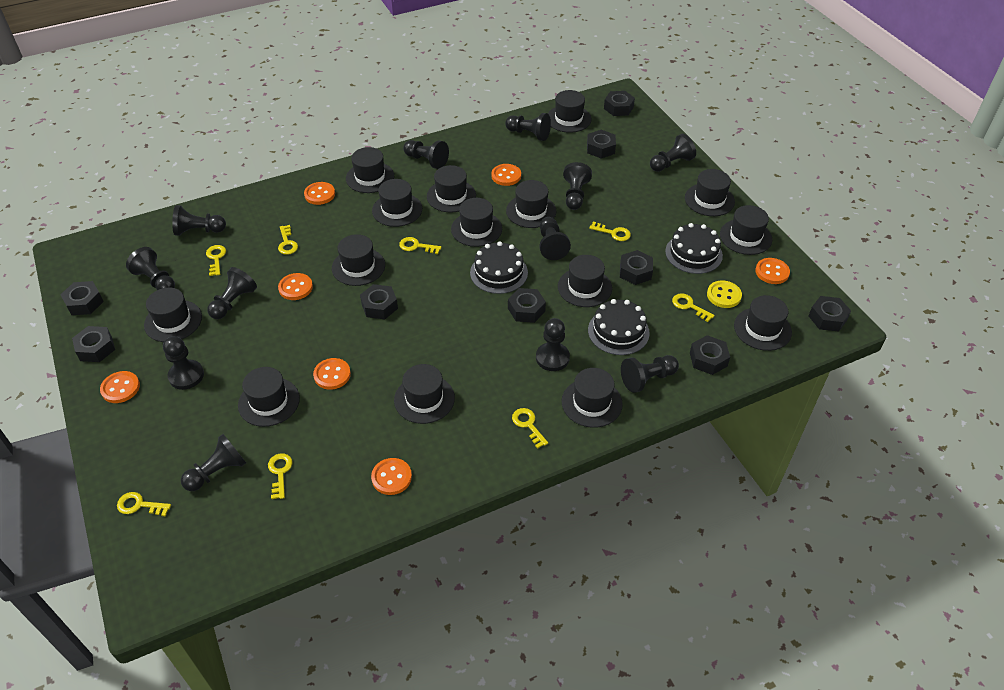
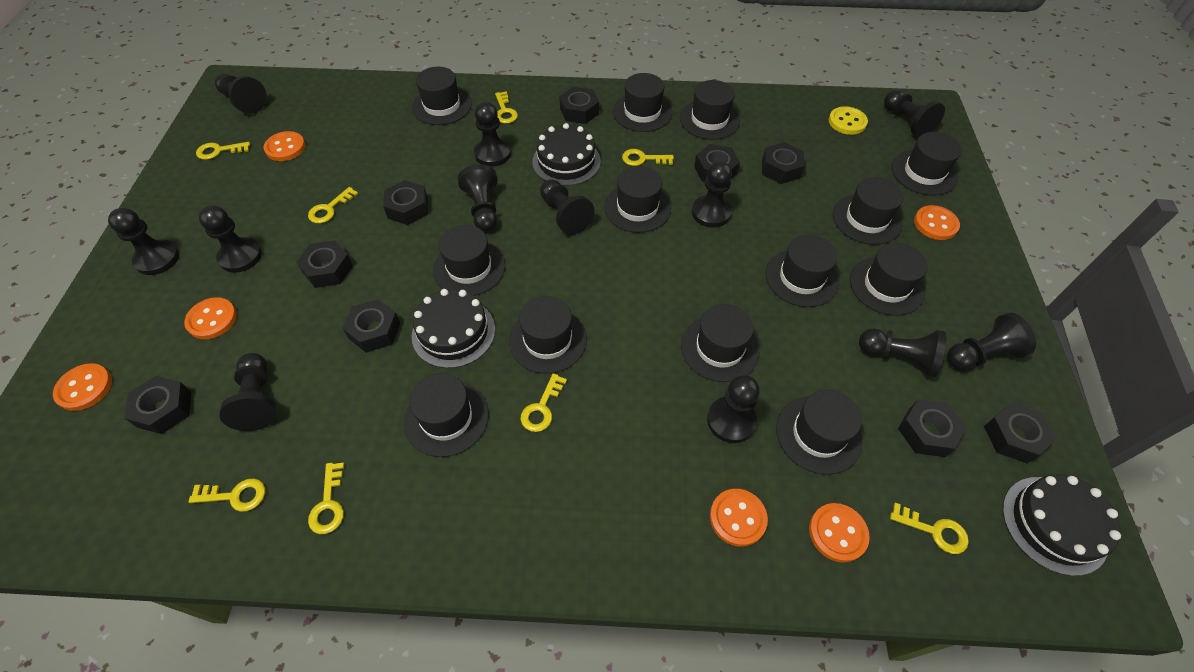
black hat: [144,288,202,342] [238,367,300,427] [332,234,385,286] [346,147,394,193] [372,179,422,227] [394,364,455,424] [427,165,476,213] [451,198,502,247] [506,180,557,228] [548,90,591,133] [558,255,612,307] [562,368,623,428] [685,169,735,216] [720,205,772,255] [734,295,792,351] = 15 -> [404,373,489,457] [412,67,472,125] [433,225,505,296] [509,296,587,374] [604,166,671,233] [613,73,672,132] [680,80,740,140] [681,304,759,382] [766,235,839,307] [776,390,863,475] [833,177,903,245] [850,243,927,316] [891,132,962,195] = 13
orange button: [100,371,140,403] [278,273,313,300] [304,182,335,205] [313,358,351,390] [371,458,412,495] [491,164,521,186] [755,258,790,284] = 7 -> [53,363,112,411] [184,297,237,339] [264,131,306,161] [710,489,768,547] [809,503,870,563] [914,205,960,240] = 6

